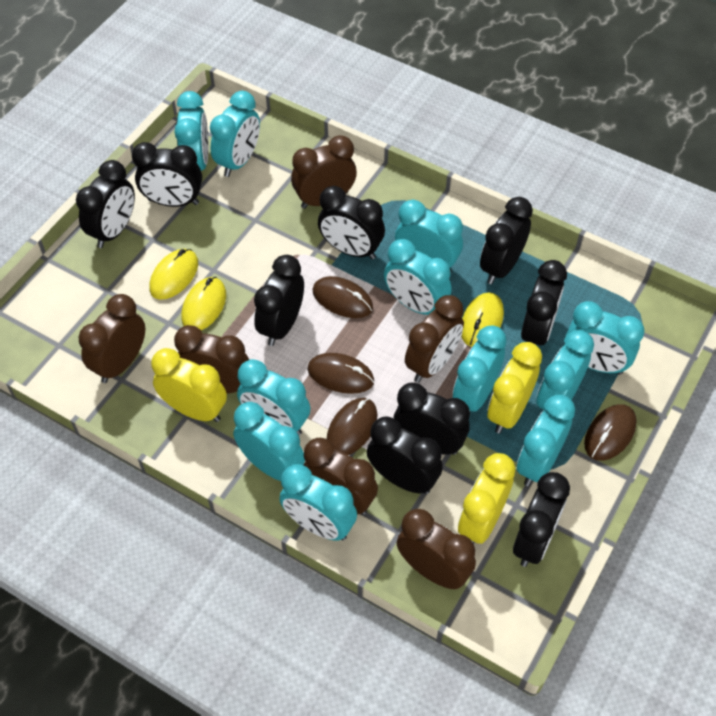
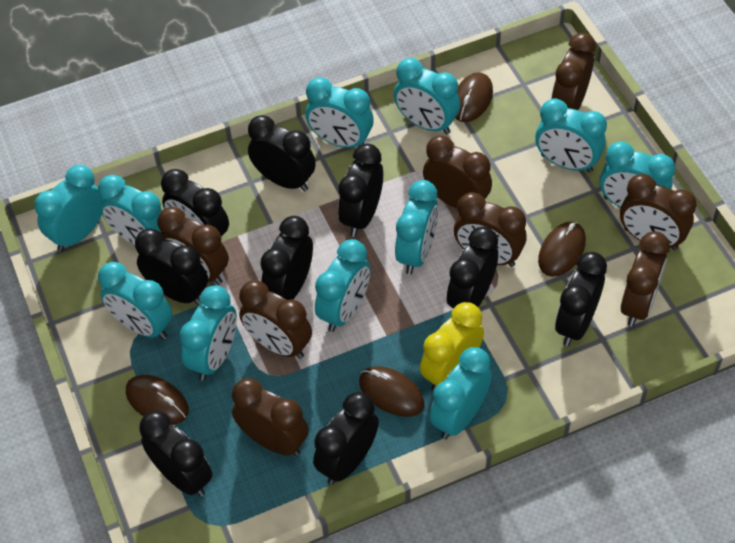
brown clock: [79,294,145,383] [174,325,249,393] [291,135,357,209] [304,438,378,515] [397,509,476,589] [405,295,464,383] = 6 -> [157,207,229,285] [232,378,309,456] [239,280,312,359] [423,135,492,208] [454,192,527,267] [551,33,596,110] [620,174,697,250] [621,231,670,326] = 8
yellow clock: [151,348,227,422] [458,453,516,544] [487,342,542,434] = 3 -> [420,302,484,392] = 1
yellow mouse: [149,249,198,300] [181,277,226,330] [461,292,504,347] = 3 -> none = 0

